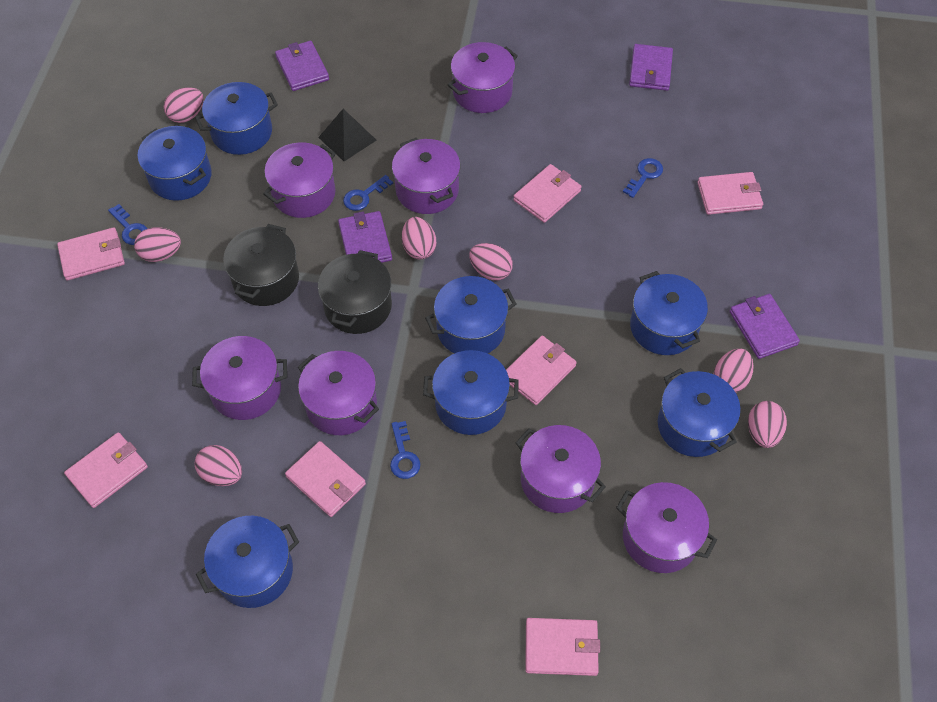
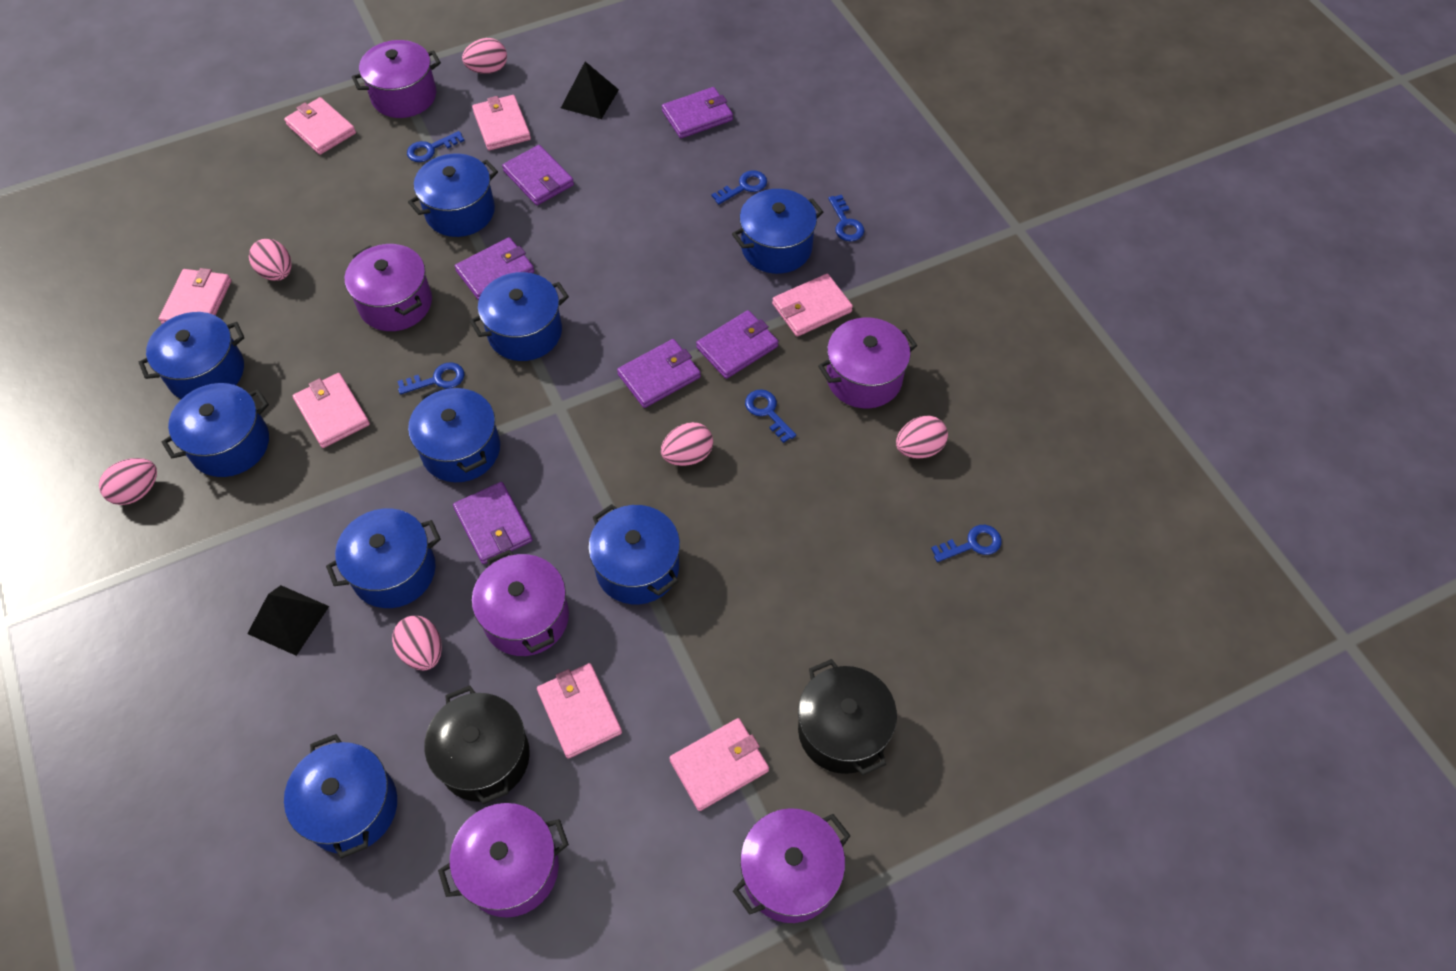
black pyramid: [318,109,376,161] = 1 -> [247,585,329,656] [561,62,619,119] = 2
blue key: [108,204,148,245] [343,175,393,211] [390,421,420,479] [623,158,663,198] = 4 -> [397,363,465,394] [407,131,464,162] [712,170,767,205] [745,389,796,443] [828,195,864,241] [931,525,1001,562] = 6
blue pot: [138,126,212,201] [195,82,278,155] [196,516,299,608] [423,350,519,435] [425,276,516,354] [630,271,708,355] [658,368,741,457] = 7 -> [139,312,244,399] [162,383,269,477] [284,734,397,859] [326,508,441,608] [408,154,498,237] [408,386,500,482] [470,272,569,361] [588,504,680,604] [732,189,823,274] = 9
pink egg: [134,227,181,262] [164,87,204,123] [195,445,242,486] [402,217,436,259] [469,243,513,280] [713,348,754,393] [748,401,787,448] = 7 -> [99,458,157,505] [249,239,292,281] [392,616,442,671] [462,38,507,74] [661,422,713,466] [896,415,948,458] = 6
purple pot: [192,336,287,420] [263,142,336,218] [298,351,379,435] [392,138,460,214] [448,42,518,113] [515,425,606,513] [616,482,717,573] = 7 -> [345,244,432,331] [352,40,441,118] [438,803,569,918] [472,550,569,656] [733,808,851,923] [818,317,918,409] = 6
purple wallet: [275,41,329,91] [338,211,392,263] [629,44,673,91] [730,294,800,359] = 4 -> [453,482,532,564] [455,237,534,300] [502,145,574,205] [617,339,701,408] [662,87,733,138] [696,310,778,379] = 6

